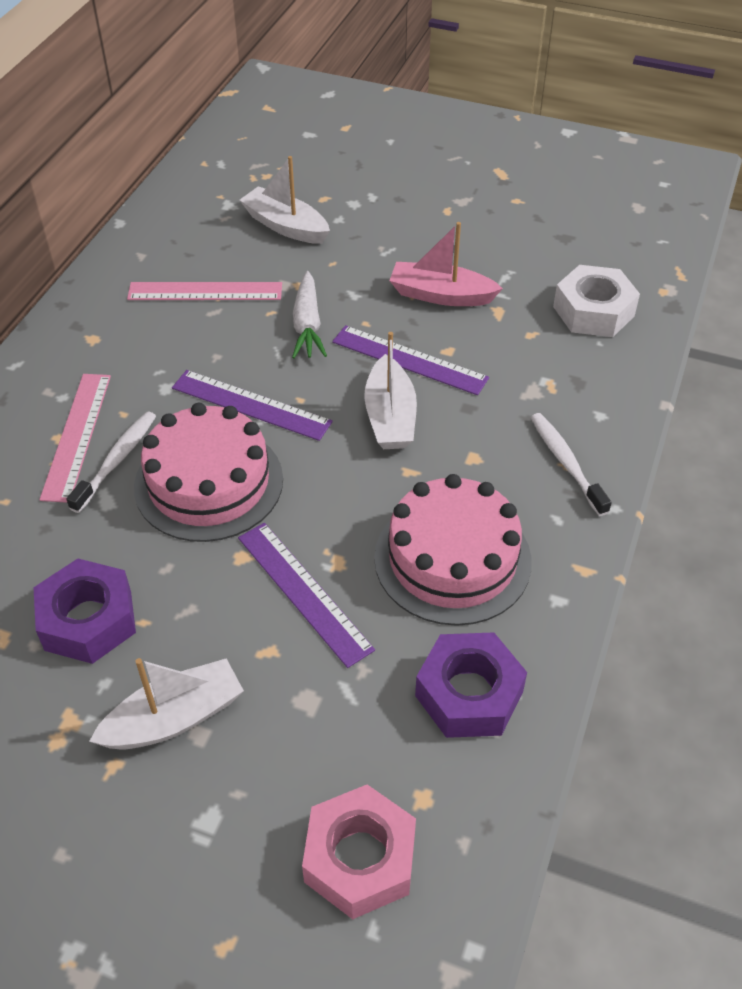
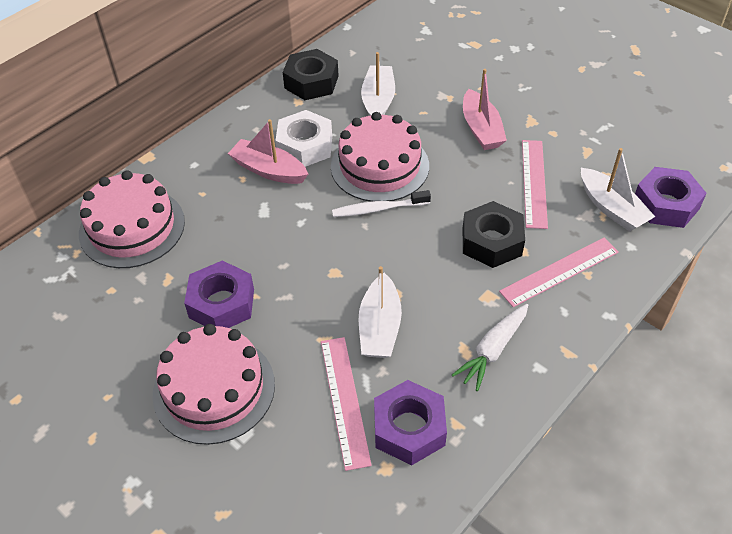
black nut: none = 0 -> [283,49,339,100] [463,201,525,268] = 2
pink boat: [389,222,503,306] = 1 -> [228,119,308,184] [463,69,507,150] = 2
pink cake: [134,403,283,542] [374,474,532,626] = 2 -> [79,171,185,268] [152,324,275,445] [331,112,429,202] = 3
pink nut: [302,784,416,919] = 1 -> none = 0
pink ruler: [39,374,111,503] [127,282,282,300] = 2 -> [321,337,372,471] [499,238,619,307] [522,140,548,229] = 3
purple nut: [33,558,136,664] [415,632,527,738] = 2 -> [184,260,254,328] [374,380,447,466] [635,167,707,228] = 3
purple ruler: [172,370,333,441] [238,523,375,668] [332,325,489,395] = 3 -> none = 0
white toothbrush: [66,411,156,513] [531,413,612,516] = 2 -> [332,190,431,217] = 1

